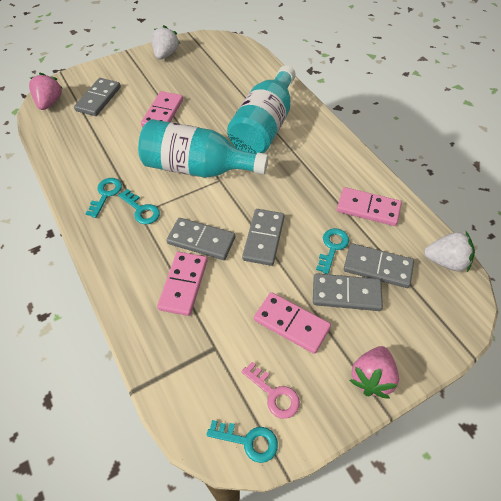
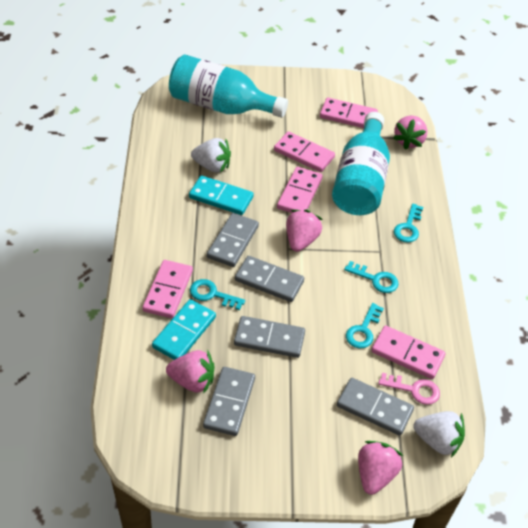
pink domino: [141,91,183,127] [157,252,207,316] [254,292,331,354] [337,187,402,226] = 4 -> [142,260,193,318] [274,131,335,172] [277,167,323,213] [320,98,378,128] [371,325,446,379] = 5
pink strawberry: [29,73,63,110] [349,346,399,399] = 2 -> [166,350,214,394] [286,210,322,252] [358,441,403,495] [393,116,428,150] = 4
turquoise domino: none = 0 -> [152,299,216,360] [189,175,254,215] = 2

